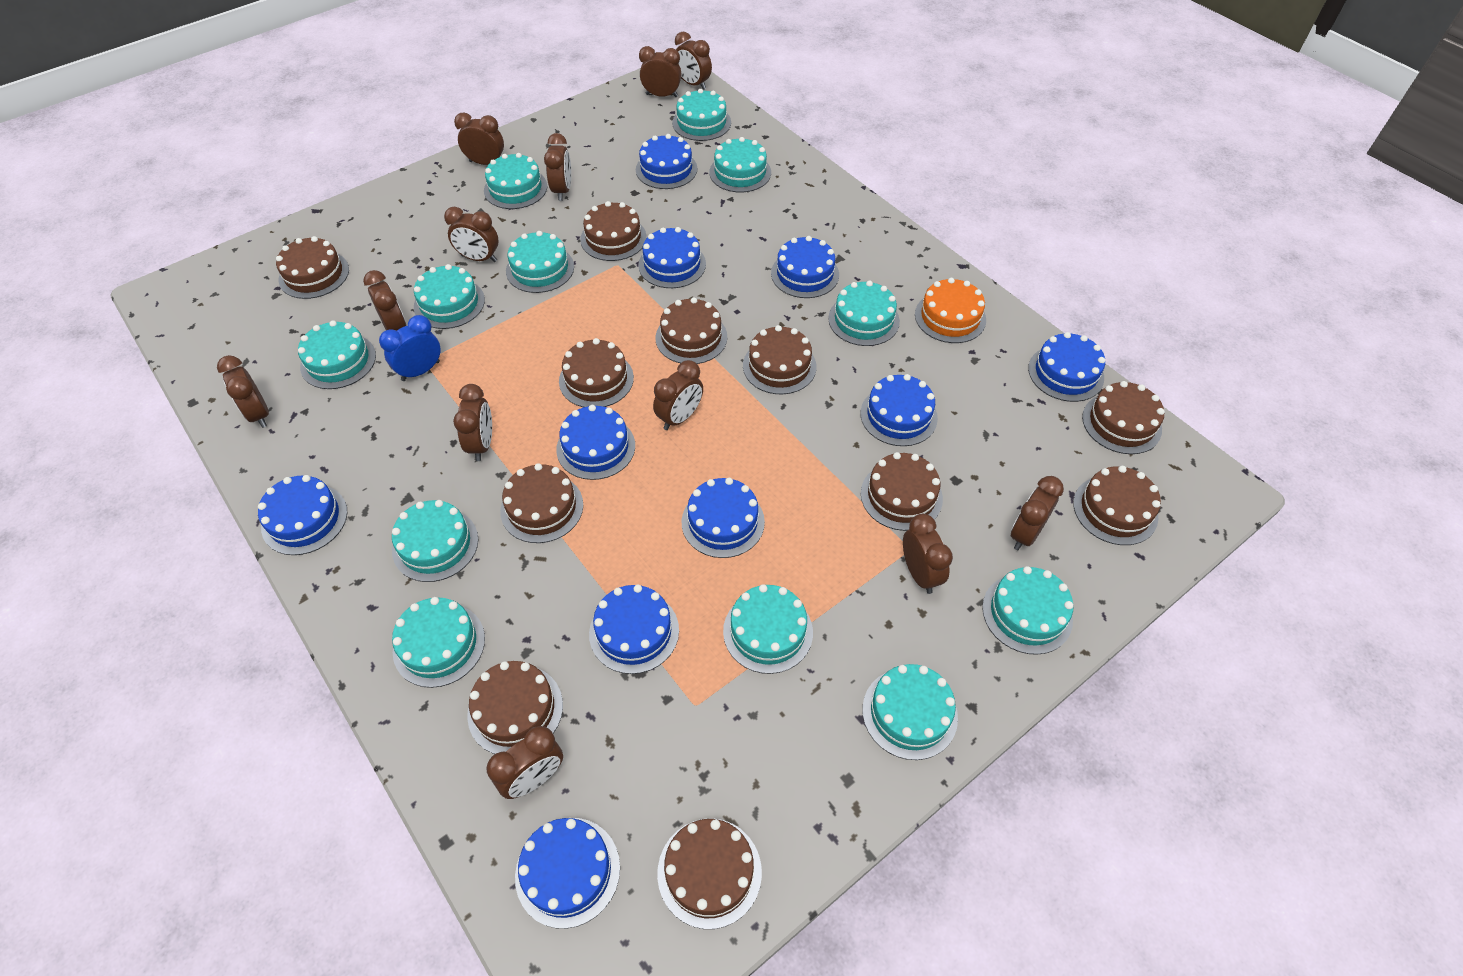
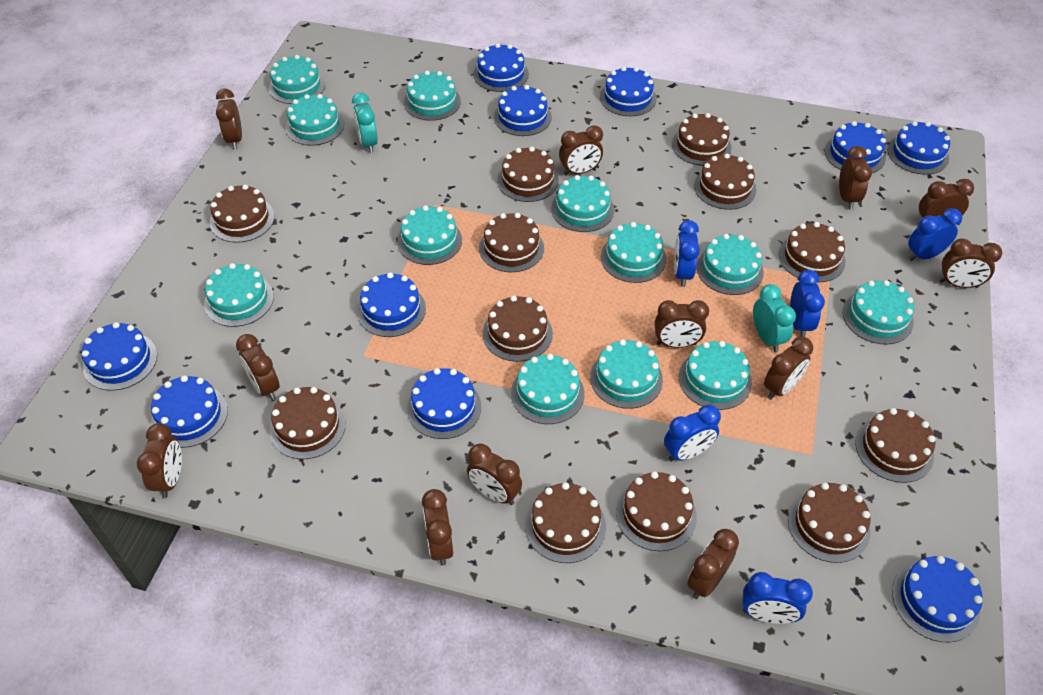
blue clock: [379,315,440,381] = 1 -> [664,405,721,462] [674,220,700,287] [742,572,813,624] [790,270,825,337] [908,208,962,261] = 5
brown cake: [276,236,349,299] [467,661,563,754] [500,463,583,543] [559,338,634,407] [580,201,647,261] [656,297,727,364] [657,819,762,929] [743,325,816,394] [861,452,943,531] [1073,466,1161,545] [1082,381,1165,454] = 11 -> [210,185,275,243] [269,387,346,459] [479,213,544,272] [483,296,553,362] [497,147,559,202] [525,482,606,563] [616,472,697,551] [672,113,732,166] [694,154,756,210] [779,222,846,283] [788,483,870,563] [855,408,935,483] = 12
orange cake: [915,278,986,343] = 1 -> none = 0
turquoise clock: none = 0 -> [352,93,378,153] [753,284,796,352] = 2

